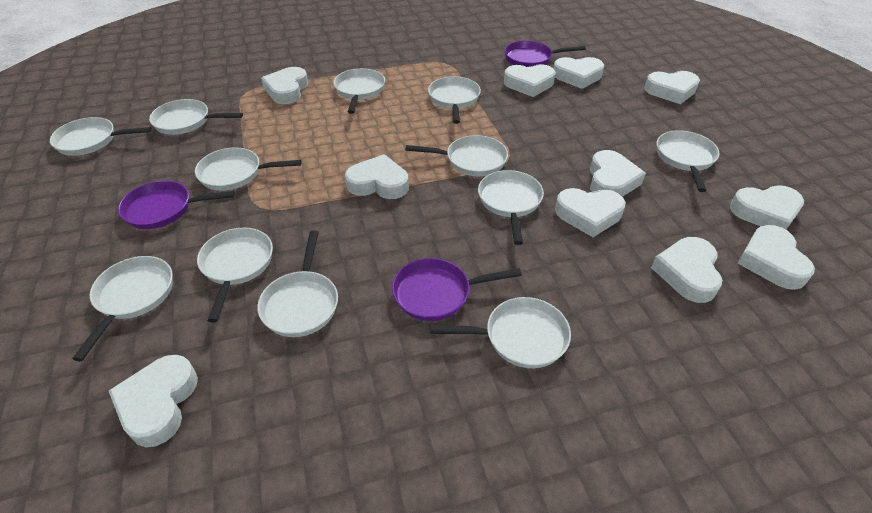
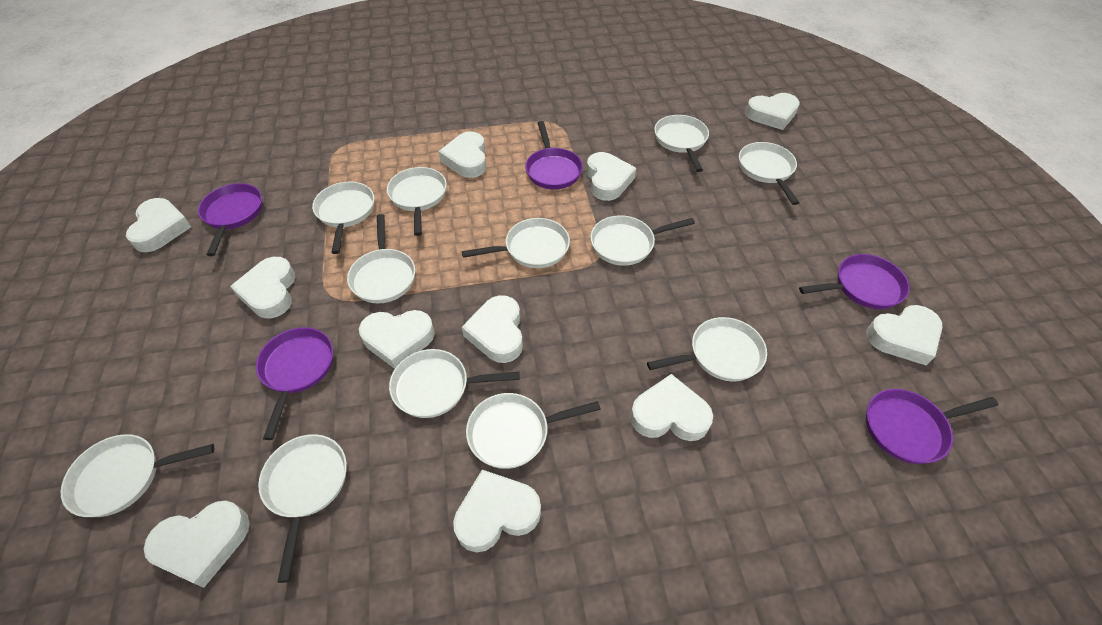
purple pan: [118,181,235,229] [392,258,522,321] [504,41,586,67] = 3 -> [198,183,263,256] [256,327,333,440] [525,121,583,189] [799,254,910,309] [866,389,998,464] = 5

